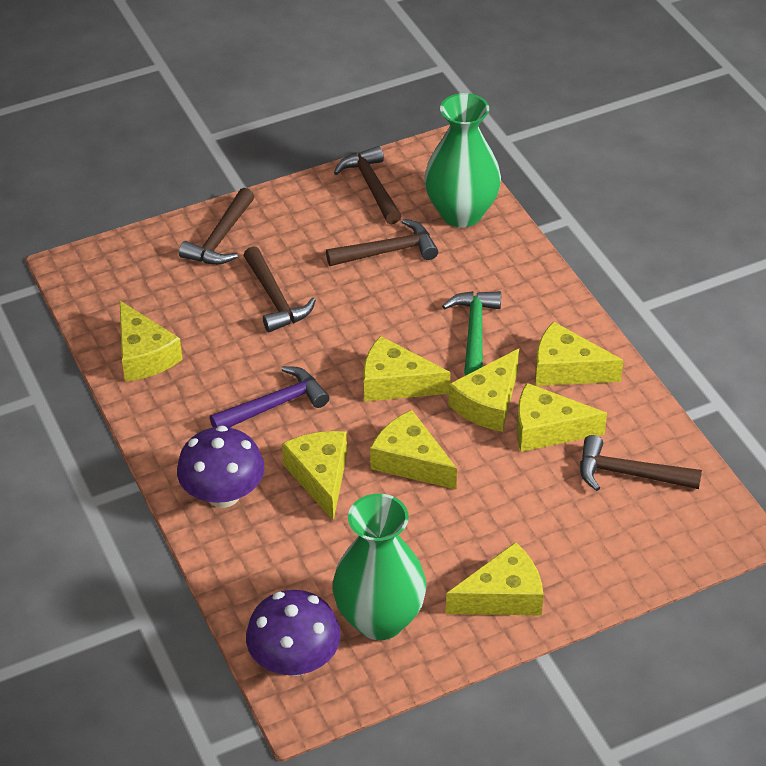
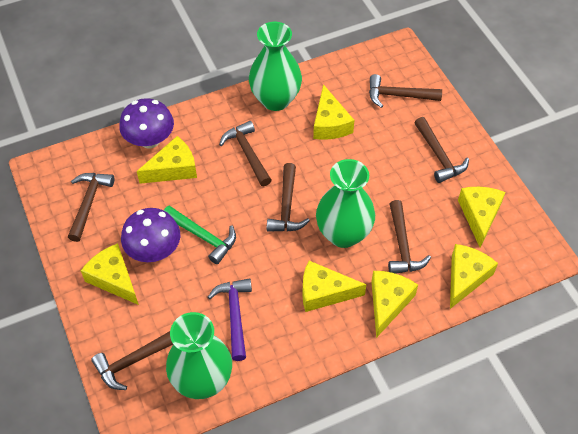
brown hammer: [179,188,254,265] [244,246,316,332] [326,219,438,266] [334,146,402,224] [580,435,702,491] = 5 -> [68,173,114,242] [91,331,173,390] [219,121,272,186] [267,163,310,232] [369,74,442,108] [388,200,431,274] [414,117,469,183] = 7
green vase: [333,493,426,640] [424,93,501,227] = 2 -> [166,312,232,399] [249,22,302,111] [316,159,375,248] = 3
yellow cheese: [120,301,183,382] [282,431,347,521] [363,336,450,402] [370,410,457,489] [446,542,543,615] [449,349,519,432] [517,383,607,452] [535,321,623,386] = 8 -> [81,243,139,305] [137,136,197,184] [302,261,367,312] [313,84,354,140] [371,271,418,338] [450,244,498,309] [458,187,506,248] = 7

